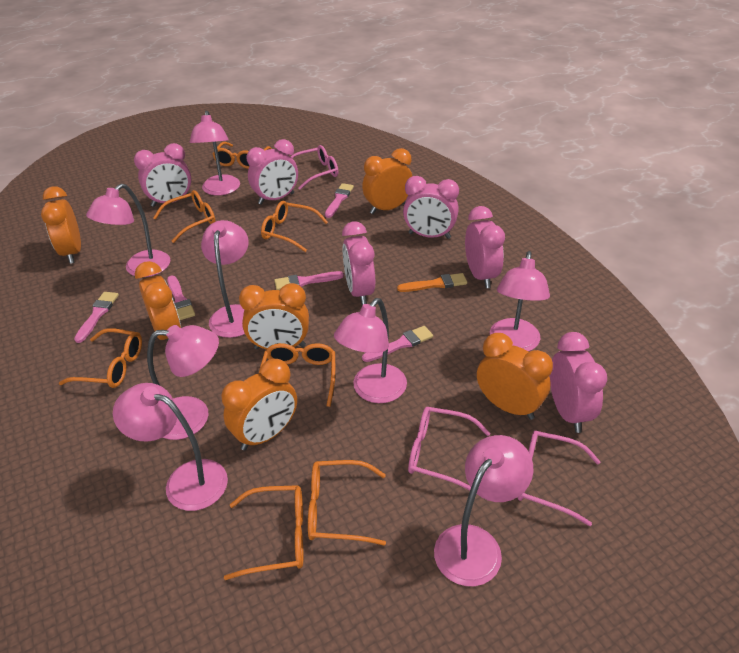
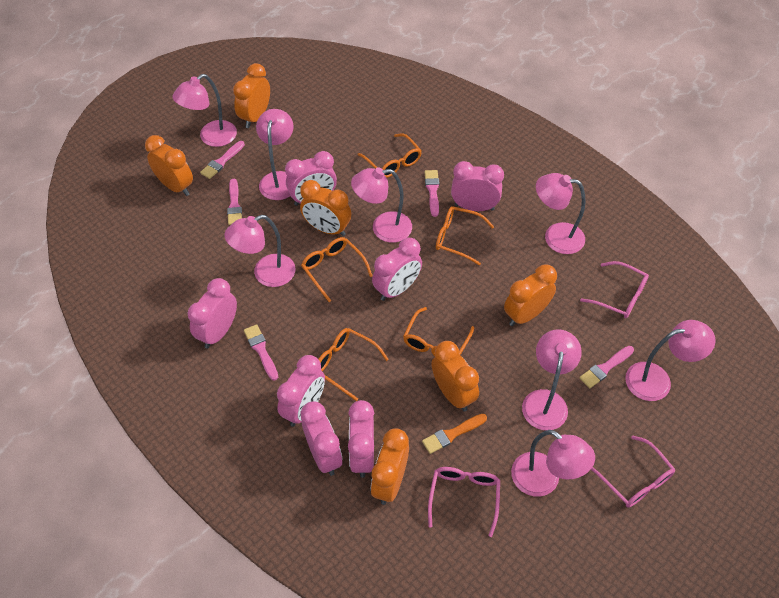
orange glasses: [59,328,142,388] [153,190,215,243] [213,142,272,169] [224,485,303,580] [259,343,335,407] [261,201,328,252] [308,460,386,546] = 7 -> [301,237,373,302] [318,328,389,401] [358,133,422,178] [403,307,474,356] [436,206,494,265] = 5
pink clock: [134,143,191,207] [246,139,298,205] [342,221,375,305] [403,176,459,239] [465,206,505,288] [550,332,607,433] = 6 -> [188,278,237,348] [277,355,325,427] [285,151,337,206] [300,401,343,476] [348,400,374,478] [372,238,422,301] [451,161,504,211] = 7

